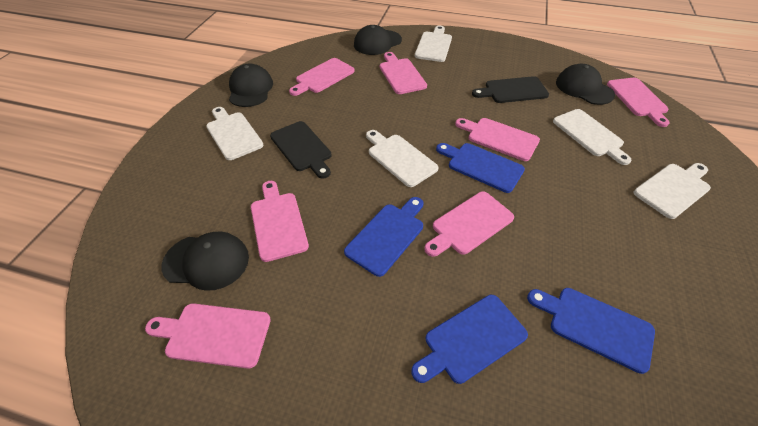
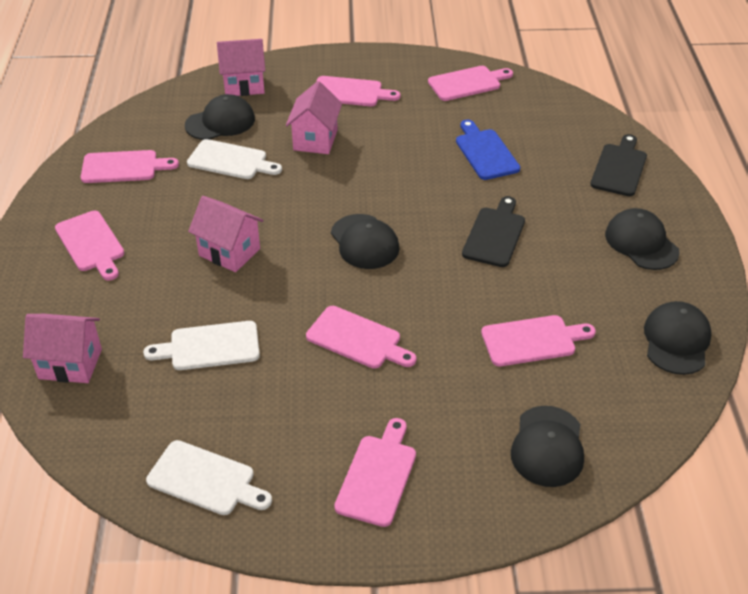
black cap: [162,232,249,291] [229,64,273,107] [354,25,402,55] [556,64,615,105] = 4 -> [185,94,255,140] [331,214,400,269] [511,406,584,487] [605,208,680,270] [644,301,712,375] = 5
blue cutting board: [344,197,423,277] [411,295,528,384] [436,143,525,193] [527,288,655,374] = 4 -> [456,120,520,180] = 1
pink house: none = 0 -> [23,314,102,383] [188,196,264,272] [217,39,265,96] [286,81,342,154] = 4
white cutting board: [206,107,263,160] [366,130,439,187] [415,26,452,62] [553,109,632,165] [634,163,711,219] = 5 -> [143,321,260,370] [146,440,272,515] [187,139,282,179] = 3

